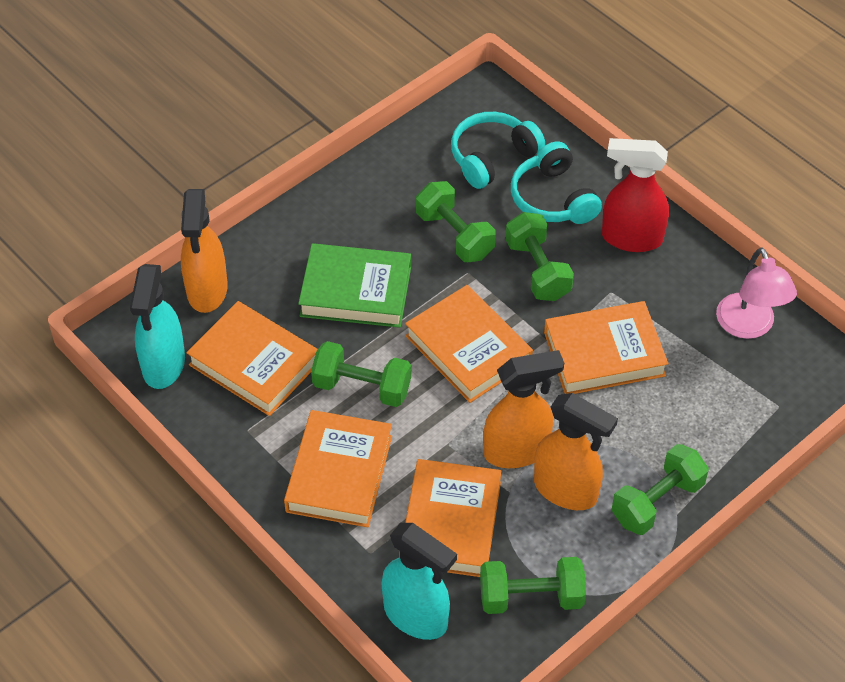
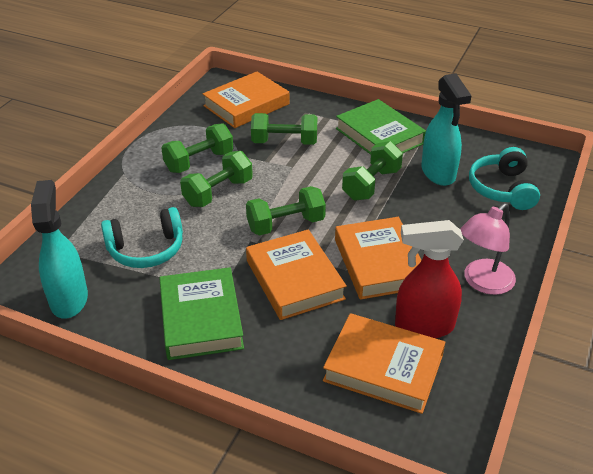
green book: [298,243,411,328] = 1 -> [159,267,244,360] [336,99,426,155] = 2
orange book: [187,301,318,416] [284,410,392,527] [399,459,502,577] [405,285,533,403] [544,301,669,394] = 5 -> [202,72,289,128] [246,229,347,320] [323,313,445,414] [335,217,422,300] = 4
orange spray bottle: [181,189,228,313] [483,350,564,468] [534,393,618,510] = 3 -> none = 0

